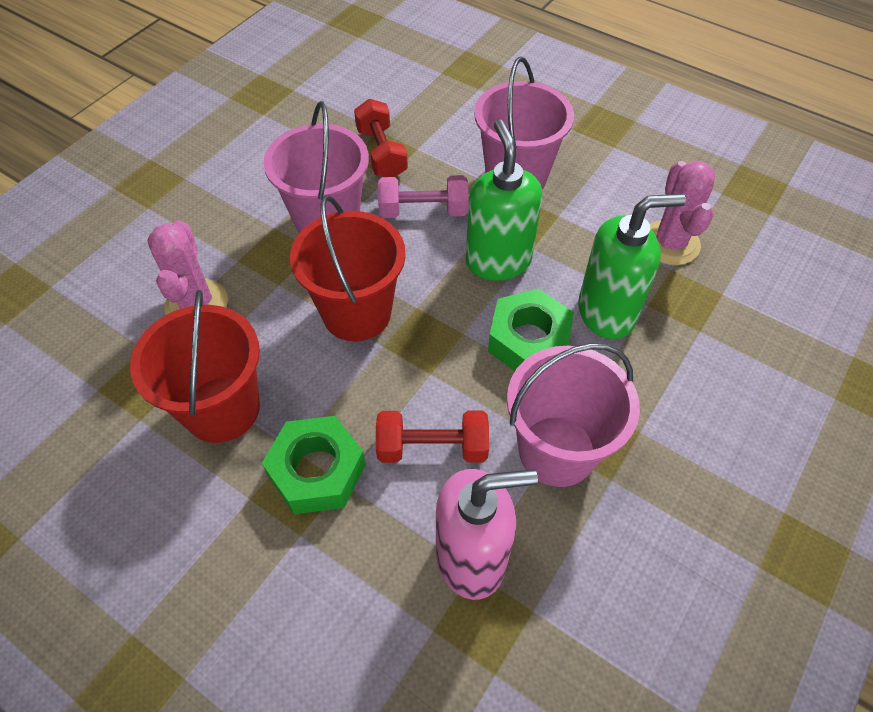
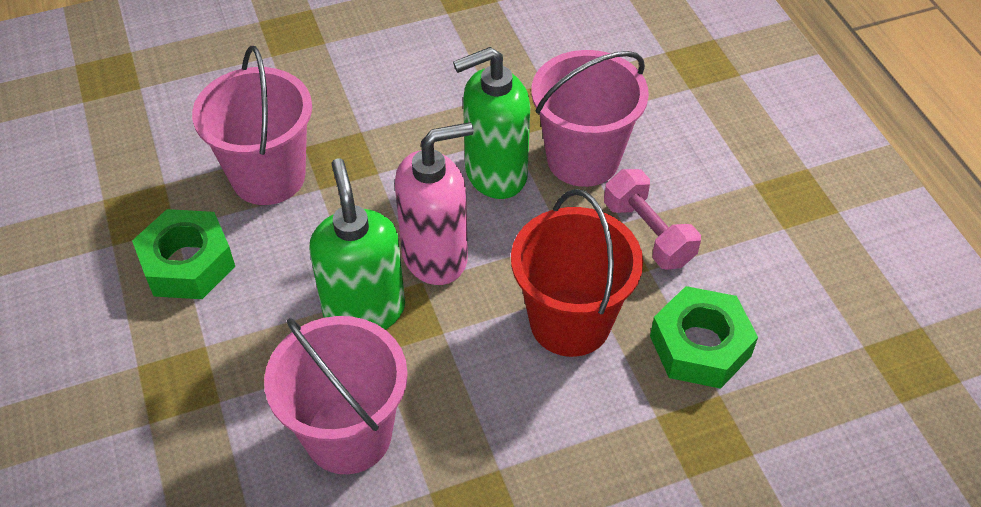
pink cactus: [147,220,228,315] [650,160,715,265] = 2 -> none = 0
red bucket: [130,290,260,443] [290,195,406,342] = 2 -> [511,189,643,357] = 1
red dumbbell: [354,99,408,177] [376,411,489,463] = 2 -> none = 0

